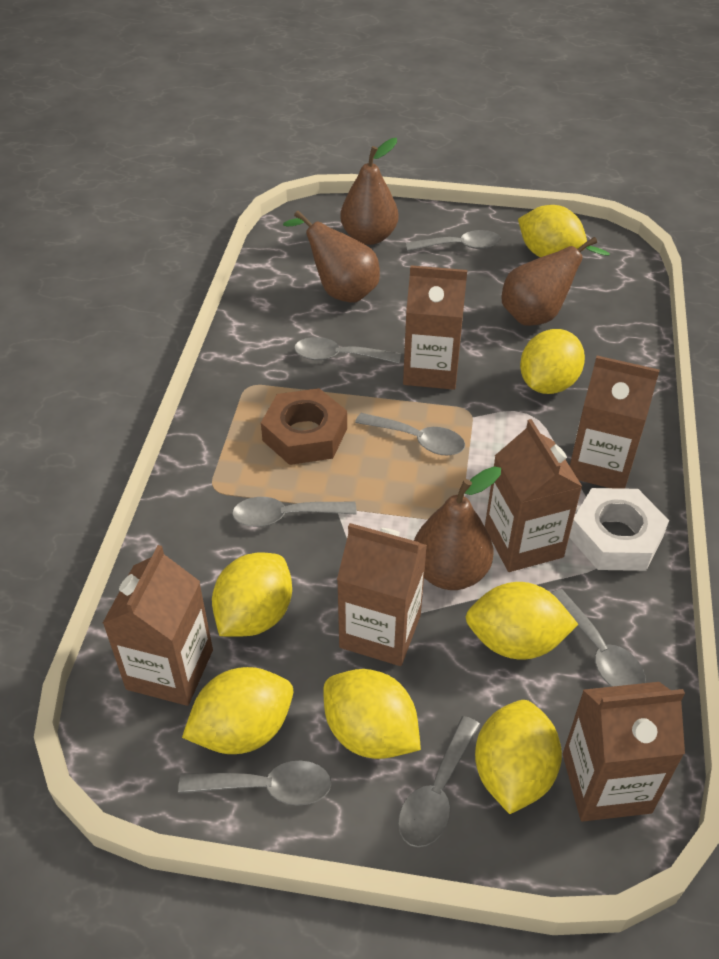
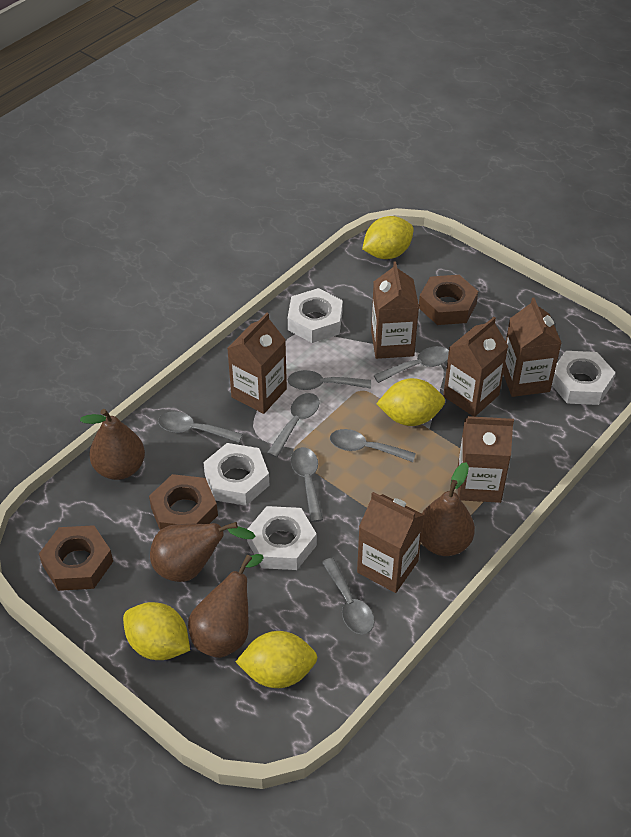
brown nut: [261,388,347,465] = 1 -> [39,525,113,591] [149,474,218,530] [419,275,478,325] = 3
white nut: [569,488,669,571] = 1 -> [203,443,270,506] [247,506,317,570] [288,288,343,343] [552,351,616,405] = 4
yellow lemon: [182,667,293,754] [212,553,292,637] [323,669,421,759] [466,582,578,660] [475,700,562,814] [518,205,587,257] [520,329,585,394] = 7 -> [123,602,190,660] [236,631,317,688] [362,216,413,259] [376,378,445,426] = 4

